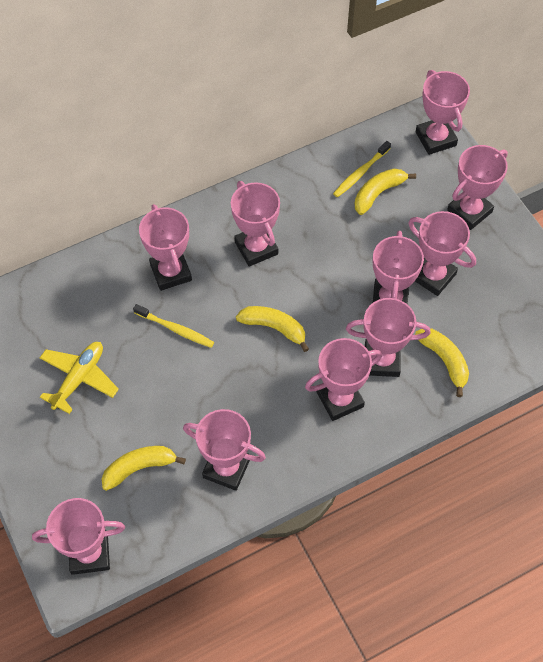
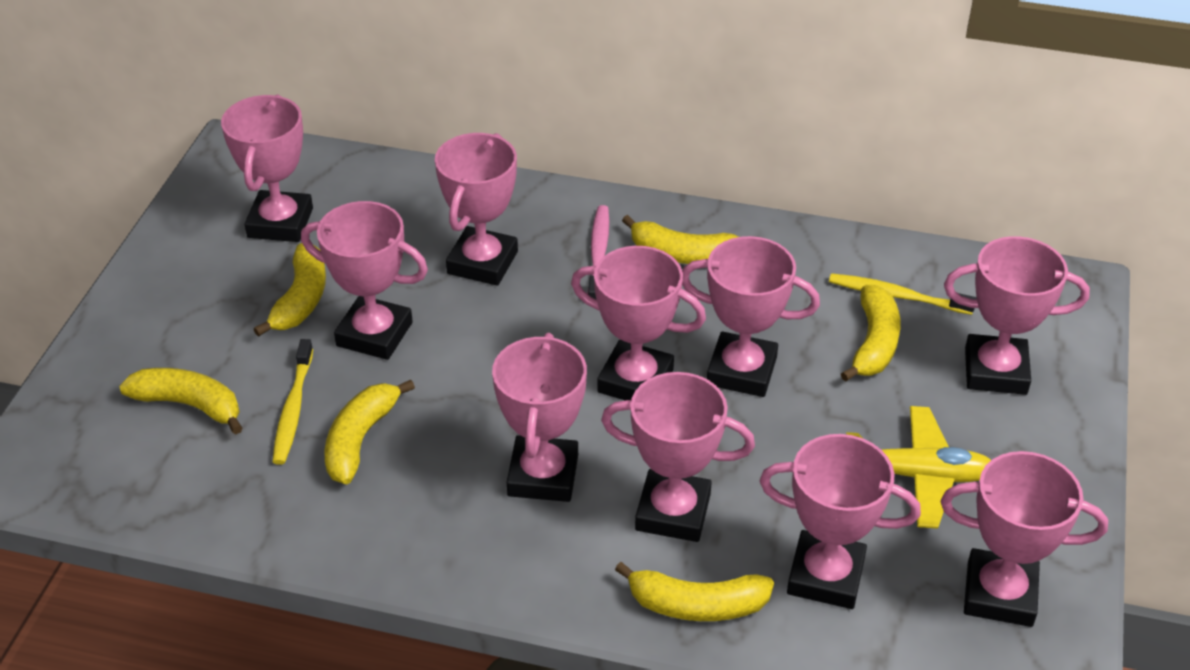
pink toothbrush: none = 0 -> [588,205,609,300] = 1
yellow banana: [102,446,186,491] [236,306,309,352] [355,169,416,215] [415,328,469,397] = 4 -> [119,368,243,434] [253,243,326,337] [325,380,415,484] [615,562,774,621] [622,215,739,264] [841,285,901,382] = 6

